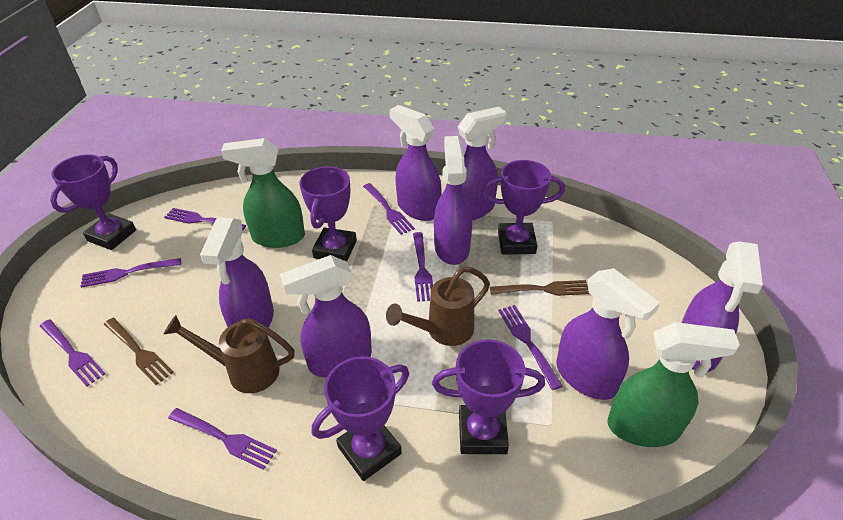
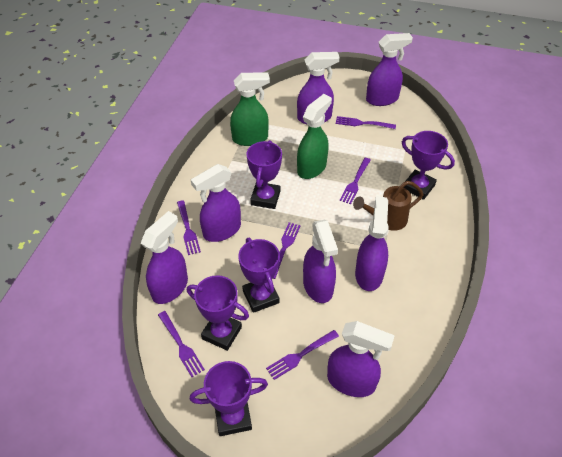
brown fork: [104,318,174,385] [490,280,589,296] = 2 -> none = 0
brown watering can: [164,315,295,393] [386,266,490,346] = 2 -> [353,181,424,231] = 1
purple fork: [40,319,106,387] [80,258,181,288] [164,208,246,231] [168,408,277,470] [363,183,415,235] [413,232,433,302] [498,305,563,390] = 7 -> [158,311,205,377] [177,200,201,255] [266,330,339,380] [273,222,301,279] [336,116,396,129] [340,158,371,204] = 6

